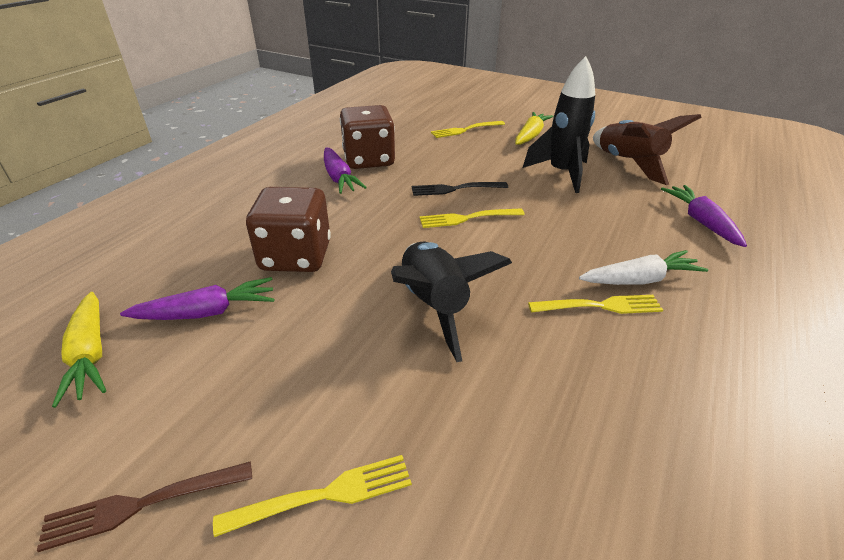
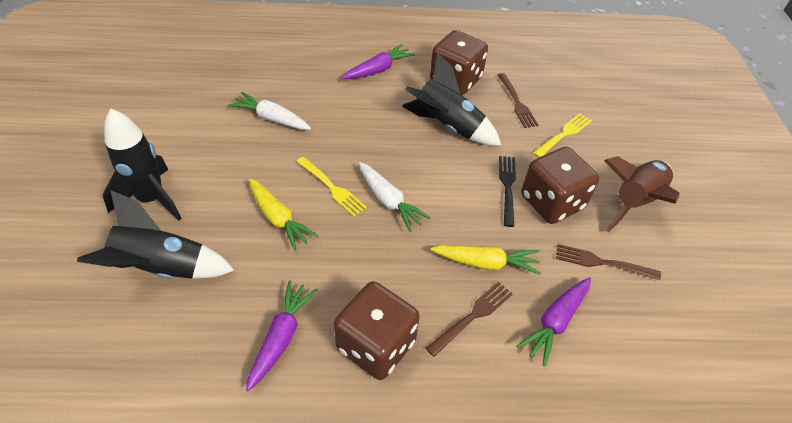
black rocket: [391,242,512,362] [523,56,595,193] = 2 -> [77,190,234,279] [103,109,182,221] [402,52,501,146] = 3
brown dice: [246,187,331,272] [340,105,395,169] = 2 -> [334,281,420,380] [430,30,488,95] [521,147,599,224] = 3
brown fork: [37,461,252,552] = 1 -> [426,282,513,357] [497,73,539,128] [556,244,661,280] = 3
white carrot: [579,250,708,285] = 1 -> [228,92,311,130] [359,162,431,232] = 2
yellow fork: [213,455,412,537] [419,209,525,228] [431,121,505,138] [528,295,663,314] = 4 -> [296,156,367,217] [533,113,592,158] = 2

